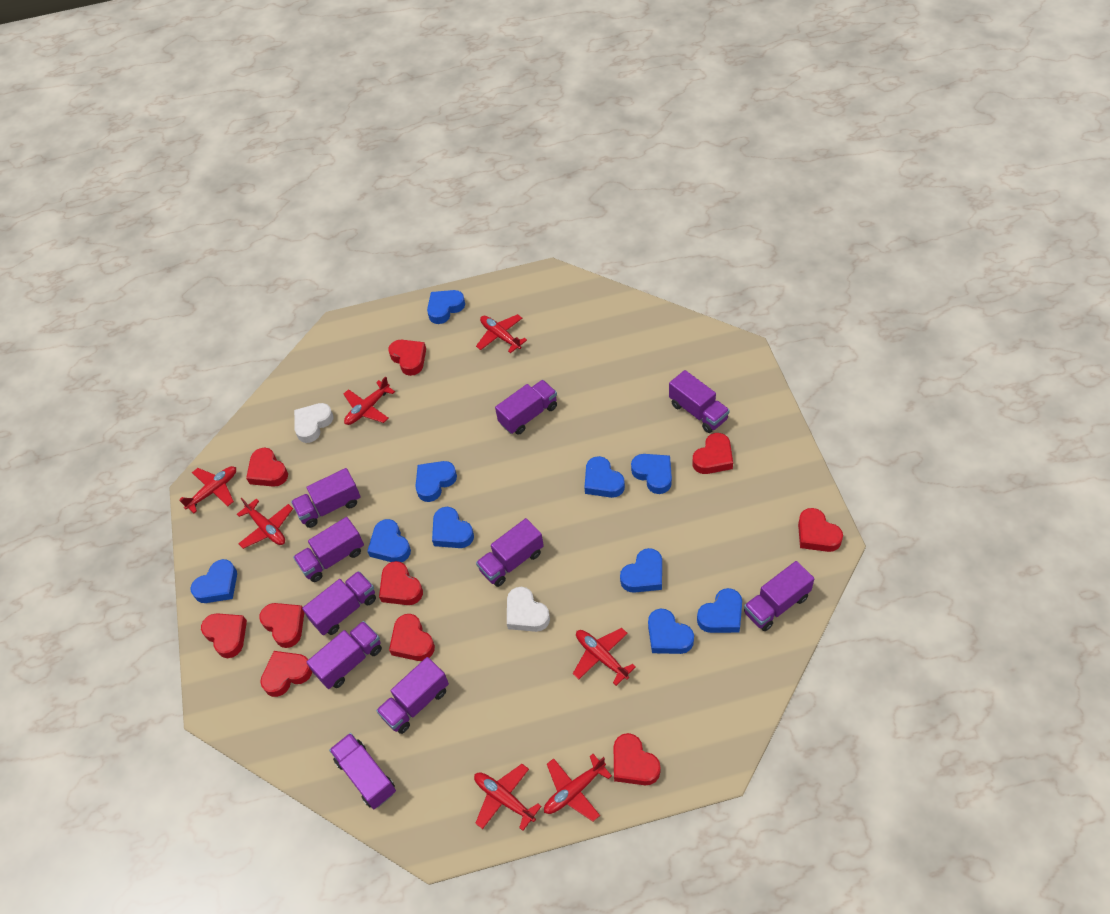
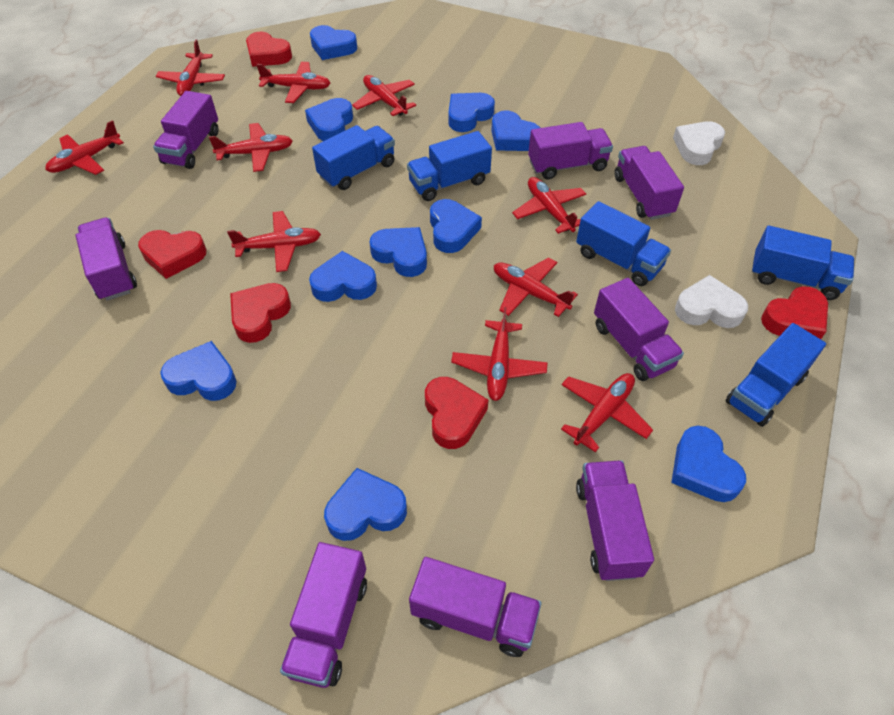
blue truck: none = 0 -> [312,125,395,190] [407,131,492,201] [576,201,671,286] [726,323,826,427] [752,226,854,300] = 5
purple truck: [291,468,361,528] [293,517,364,582] [302,571,376,635] [307,621,382,689] [329,733,396,809] [376,657,449,734] [476,518,544,587] [495,380,557,435] [669,370,730,433] [744,561,814,631] = 10 -> [75,218,137,301] [153,91,219,169] [280,542,367,688] [409,557,542,657] [528,122,613,179] [576,460,654,581] [594,278,684,381] [614,146,684,220] = 8
red heart: [201,613,247,658] [246,448,288,487] [259,603,304,648] [260,651,312,697] [379,561,423,605] [388,340,426,376] [389,614,435,661] [614,733,661,785] [693,433,733,474] [798,508,843,552] = 10 -> [138,230,207,279] [230,283,291,343] [246,32,292,67] [425,377,488,449] [761,286,828,339] = 5
red plane: [179,466,236,513] [237,498,293,549] [344,376,395,425] [474,764,542,831] [476,314,527,353] [544,754,612,821] [573,628,636,686] = 7 -> [45,120,124,175] [156,39,225,96] [209,123,293,172] [227,211,321,272] [256,62,330,103] [352,75,416,116] [451,307,548,401] [494,257,578,317] [512,177,586,234] [561,373,653,452] = 10

